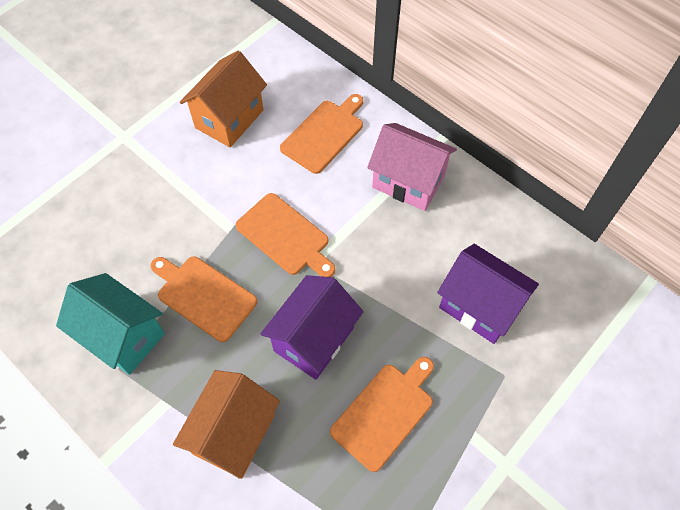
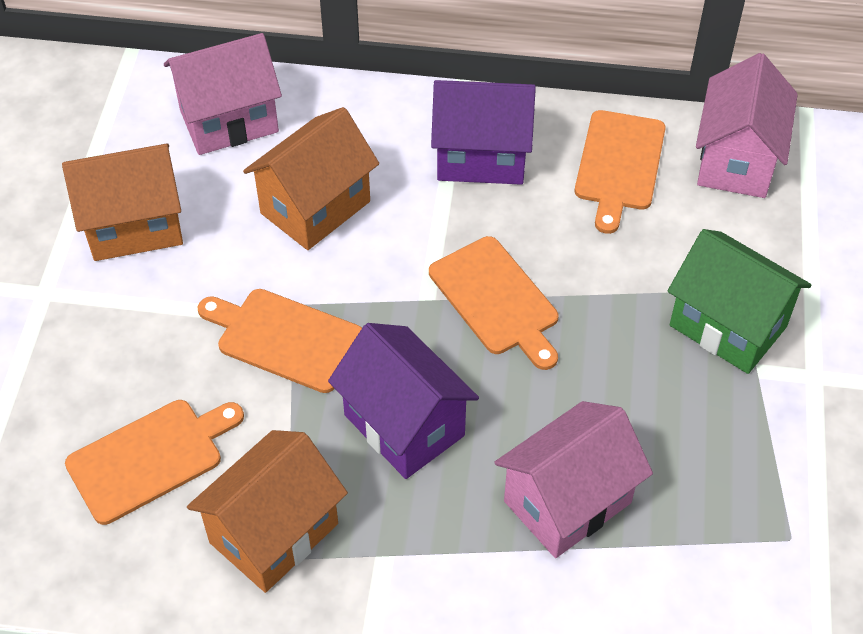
green house: none = 0 -> [668,229,811,374] = 1
orange house: [173,370,280,479] [180,51,267,148] = 2 -> [62,143,183,261] [187,430,348,593] [243,107,379,250] = 3
pink house: [367,123,457,211] = 1 -> [164,33,282,155] [494,401,653,558] [696,53,798,198] = 3
turquoise house: [56,273,165,375] = 1 -> none = 0

